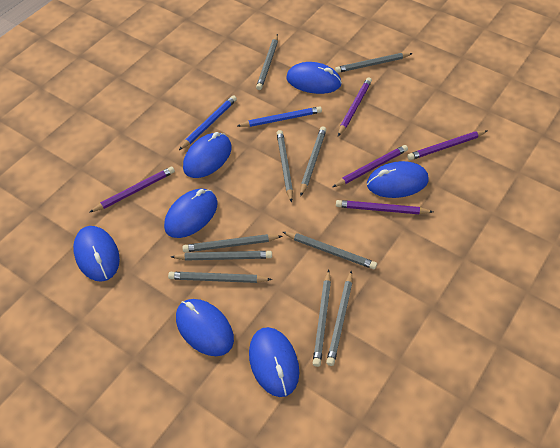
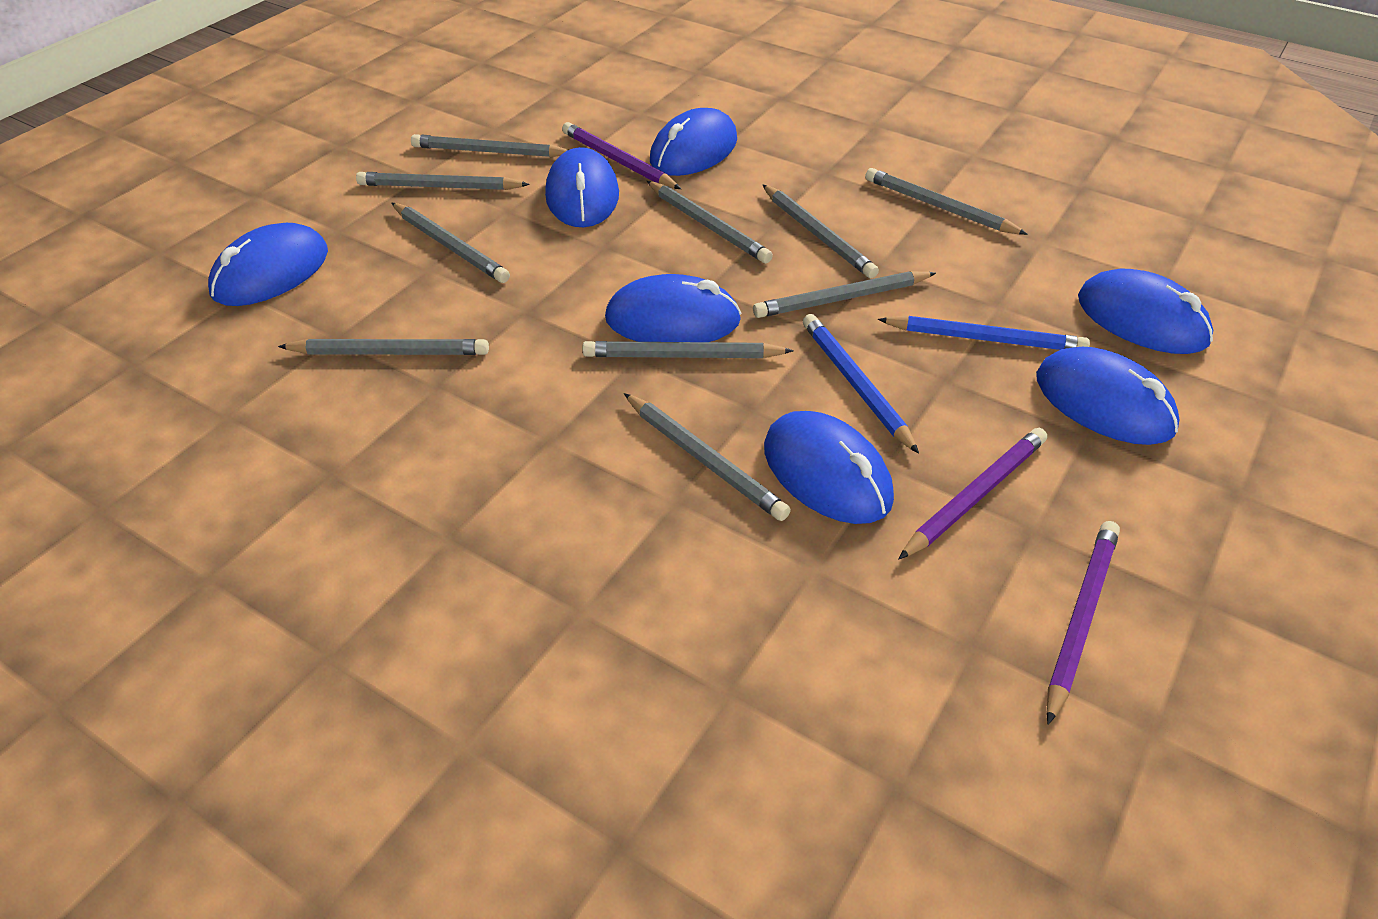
purple pencil: [89,167,175,213] [333,145,408,187] [336,200,433,214] [338,77,372,136] [407,130,487,160] = 5 -> [562,122,681,189] [899,428,1047,559] [1047,521,1120,725] = 3

